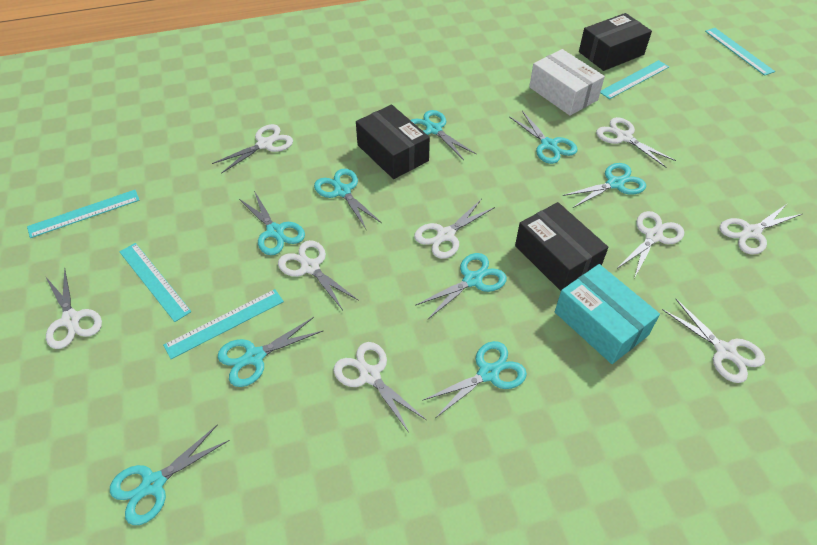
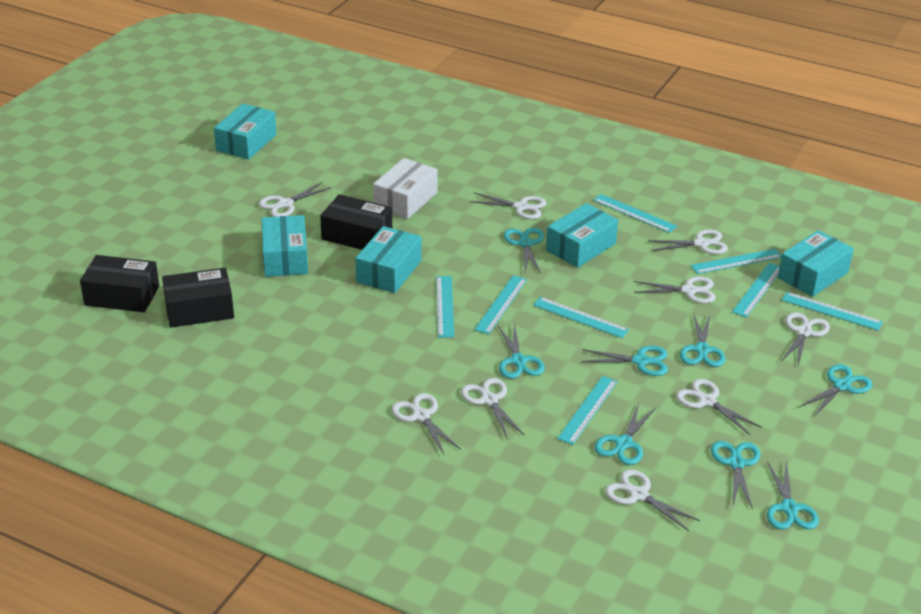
turquoise box: [555,264,660,364] = 1 -> [214,103,277,160] [262,215,308,277] [355,226,421,293] [546,203,618,268] [778,230,854,297] = 5
turquoise ruler: [27,190,140,238] [120,243,192,322] [163,289,284,359] [600,60,669,99] [705,28,775,76] = 5 -> [436,276,454,338] [474,275,527,334] [533,297,629,338] [557,376,618,445] [593,194,677,233] [691,249,782,274] [732,263,780,318] [782,292,883,331] = 8
turquoise scissors: [110,424,230,525] [218,317,323,387] [239,191,305,255] [314,169,382,229] [411,110,476,160] [415,253,507,319] [422,341,527,418] [510,111,577,164] [563,163,646,208] = 9 -> [498,323,545,379] [504,228,544,274] [581,346,668,376] [595,403,656,465] [680,313,725,367] [711,441,760,510] [767,461,819,529] [799,364,872,417] = 8

